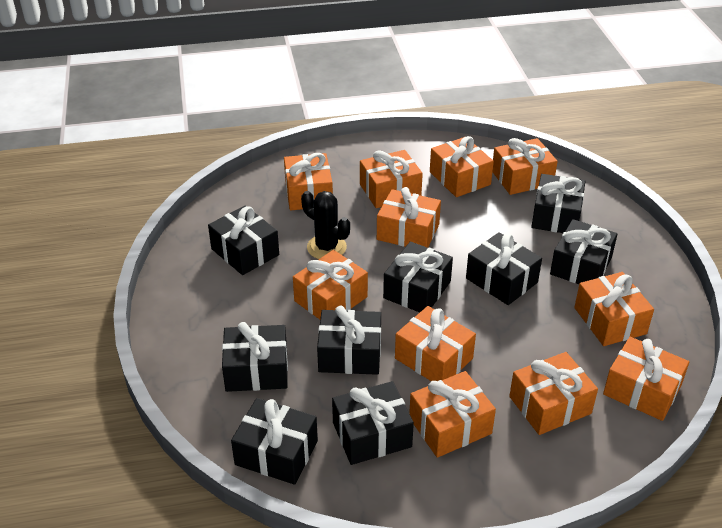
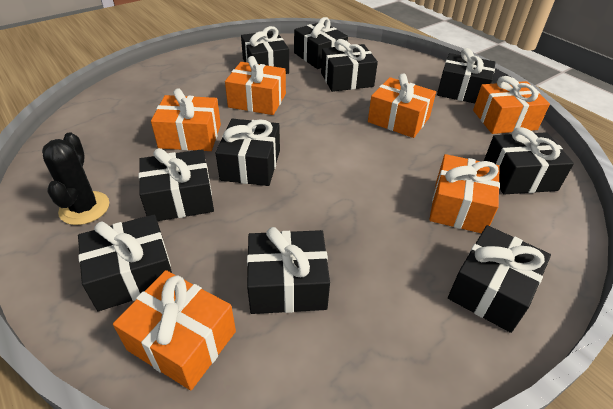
black gift: [208,206,279,275] [222,322,288,392] [231,398,318,485] [317,306,381,375] [332,381,414,465] [383,242,453,312] [466,232,542,305] [531,174,585,233] [550,219,617,284] = 9 -> [78,214,172,311] [138,148,214,221] [216,119,280,186] [241,26,289,74] [247,227,330,314] [294,17,348,69] [321,39,378,92] [437,48,496,103] [448,225,551,333] [484,127,574,194] = 10
orange gift: [284,153,333,210] [293,250,368,319] [360,150,423,208] [377,187,441,248] [395,306,476,381] [409,371,496,458] [430,136,494,197] [493,138,558,195] [509,352,598,435] [574,272,654,346] [603,337,689,421] = 11 -> [113,270,236,390] [151,88,221,151] [225,56,286,115] [368,74,436,138] [429,154,500,233] [473,76,550,134] = 6

